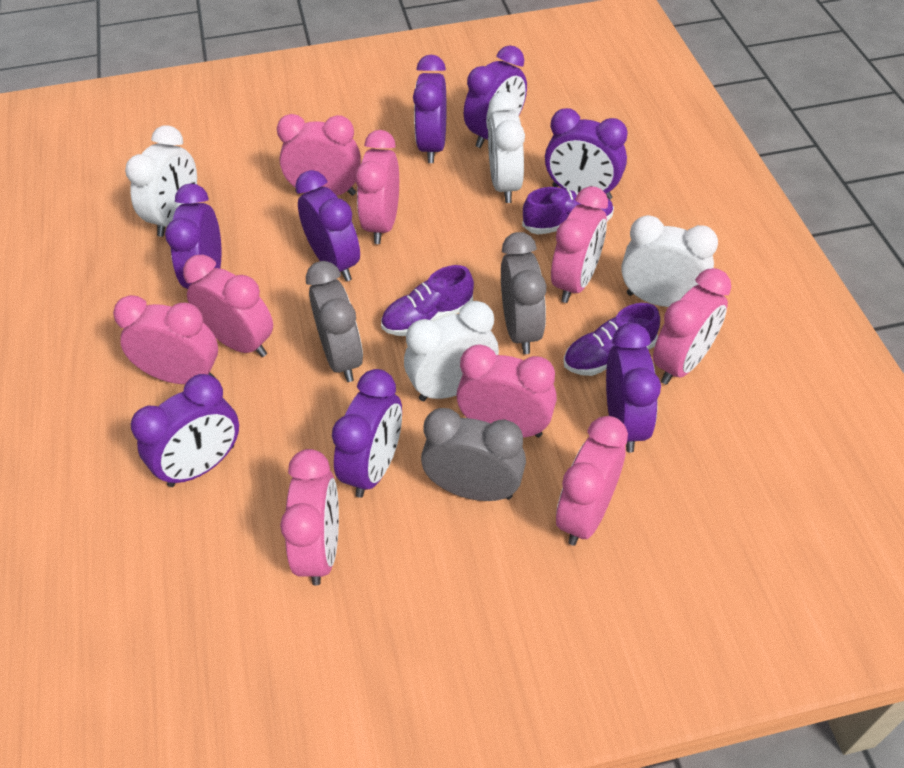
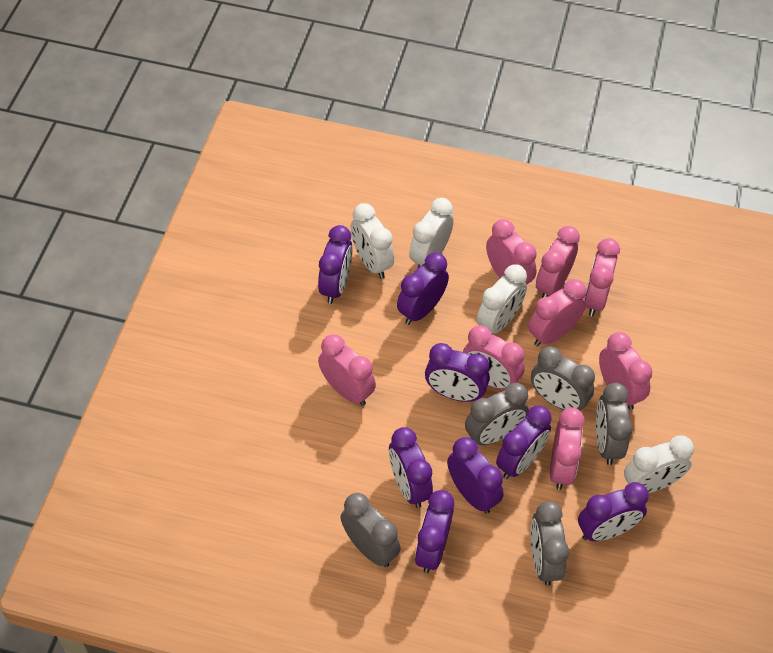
grey clock: [306,261,363,382] [421,408,526,501] [501,232,546,354] = 3 -> [341,493,401,567] [465,383,529,445] [531,347,595,410] [531,501,569,586] [596,383,633,465] = 5
pink clock: [113,295,218,384] [183,255,273,357] [277,114,361,196] [280,449,339,586] [355,130,399,244] [456,345,557,438] [551,186,608,303] [556,416,628,546] [653,268,731,385] = 9 -> [318,334,376,406] [463,325,525,390] [486,219,537,285] [528,279,586,346] [536,226,580,298] [550,408,584,490] [584,238,620,316] [599,332,652,410] = 8
purple shoe: [381,265,474,336] [522,187,614,235] [564,303,660,376] = 3 -> none = 0

